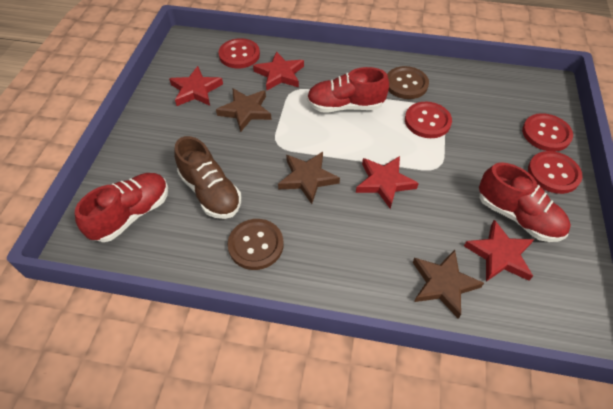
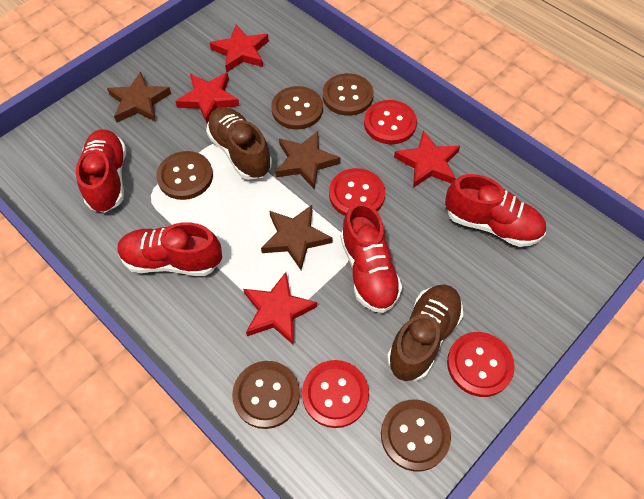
brown button: [228,219,284,270] [387,66,429,99] = 2 -> [156,151,213,200] [232,361,300,429] [271,86,323,130] [323,73,374,116] [381,400,451,472] = 5
brown shoe: [174,136,241,219] = 1 -> [206,107,272,180] [387,284,463,381] = 2
red shoe: [75,173,168,242] [307,67,389,112] [479,162,571,242] = 3 -> [76,129,126,213] [118,222,222,276] [340,202,402,313] [445,174,546,247] = 4

